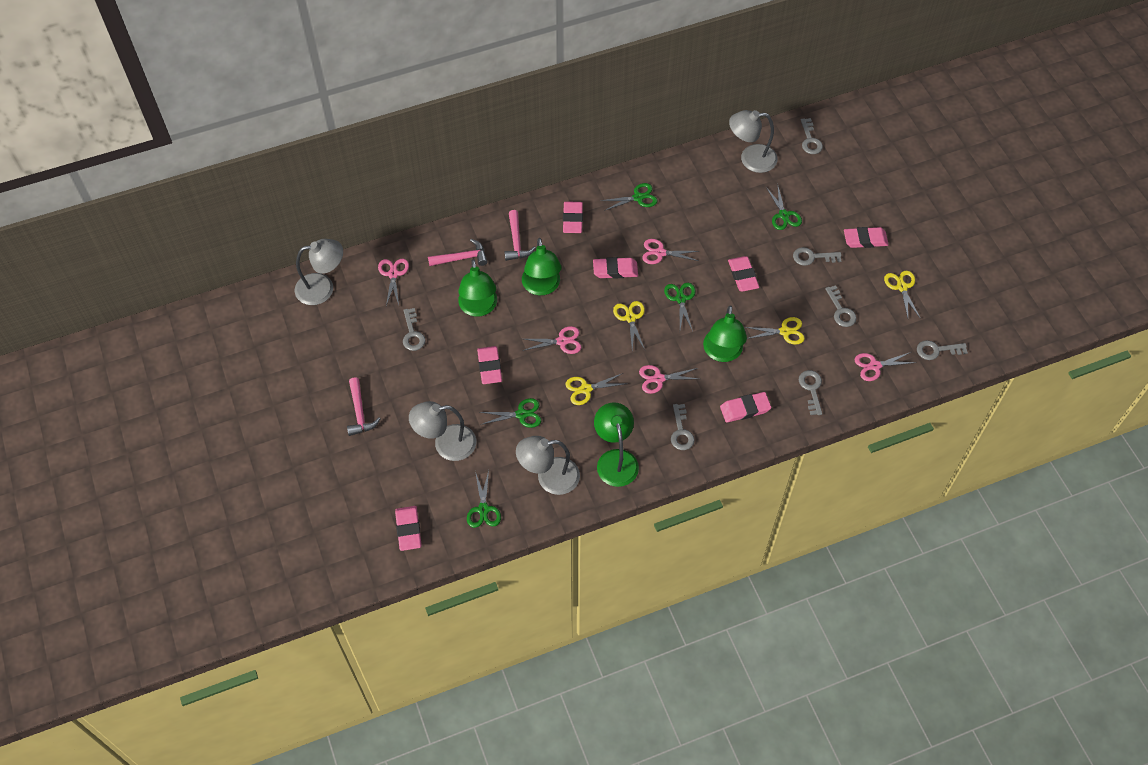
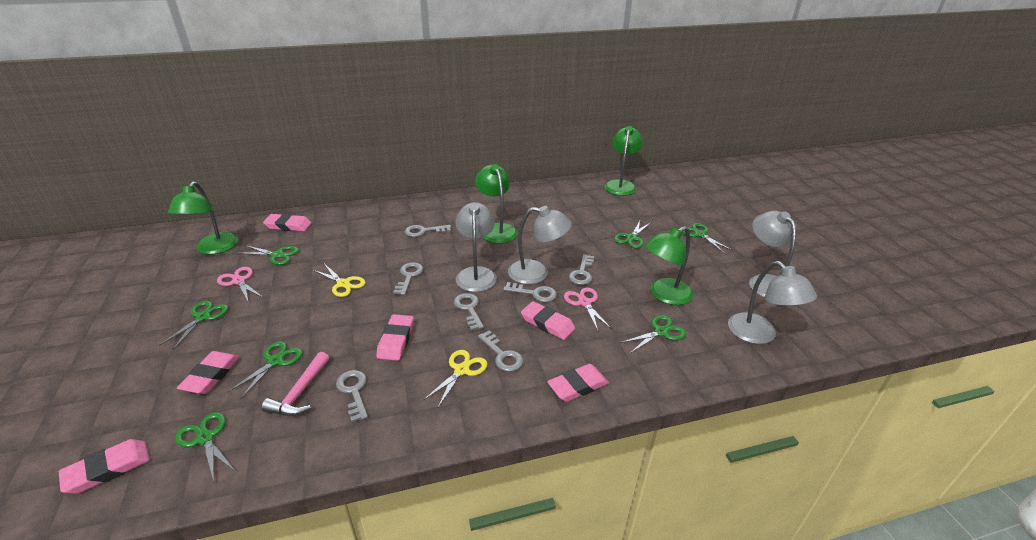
green scissors: [467,471,501,528] [480,398,541,428] [600,183,658,211] [664,283,696,331] [766,187,802,230] = 5 -> [159,301,228,350] [175,412,236,482] [228,341,303,399] [238,245,299,265] [614,221,650,248] [620,315,687,353] [682,223,733,254] = 7
pink eraser: [395,506,421,551] [477,346,502,384] [563,202,583,233] [593,257,638,279] [720,392,771,423] [728,256,759,292] [844,227,889,248] = 7 -> [59,439,150,494] [177,351,240,394] [263,214,312,232] [376,314,414,361] [521,301,575,340] [547,364,609,402] = 6
pink hammer: [347,377,381,436] [428,239,488,266] [504,210,536,261] = 3 -> [261,352,329,416] = 1
pink scissors: [378,259,409,306] [522,326,581,354] [639,365,698,394] [642,239,699,264] [855,352,916,381] = 5 -> [217,267,263,303] [564,288,612,331] = 2
yellow scissors: [565,373,624,405] [613,301,645,350] [745,317,805,344] [884,271,921,319] = 4 -> [313,264,366,297] [423,350,488,407] = 2

